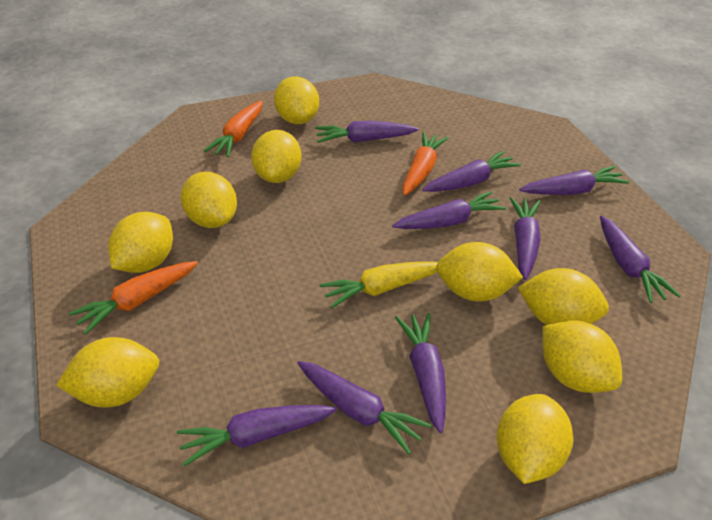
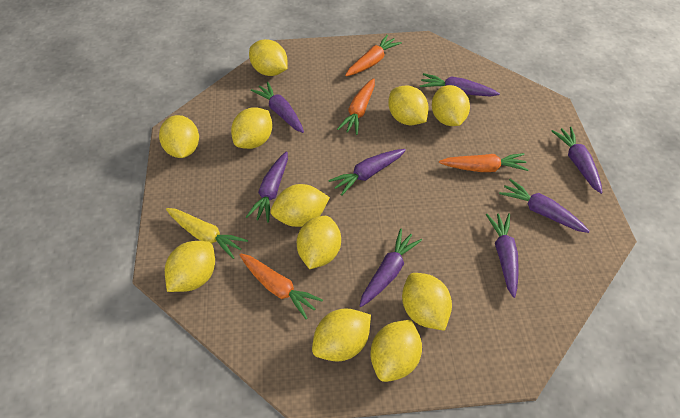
orange carrot: [69,261,198,335] [204,101,263,157] [403,132,449,196] = 3 -> [239,253,323,319] [337,78,375,135] [345,35,402,76] [439,153,529,172] = 4
purple carrot: [177,405,337,466] [297,361,431,454] [315,120,419,143] [392,191,506,229] [395,313,446,433] [422,151,521,192] [510,197,541,280] [519,166,629,195] [600,216,681,303] = 9 -> [246,151,288,223] [251,81,304,133] [328,149,406,196] [360,229,422,307] [420,73,500,97] [486,213,519,298] [499,179,590,233] [552,127,603,194] = 8
yellow lemon: [56,337,159,408] [108,212,173,273] [181,172,237,228] [251,130,302,183] [274,76,319,124] [436,242,523,302] [497,394,573,484] [518,268,609,325] [543,320,622,393] = 9 -> [159,115,199,158] [165,241,215,292] [231,107,272,149] [249,39,288,76] [271,184,330,227] [297,216,341,269] [312,309,371,362] [370,320,422,382] [388,85,429,125] [402,273,452,331] [432,85,470,126] = 11

